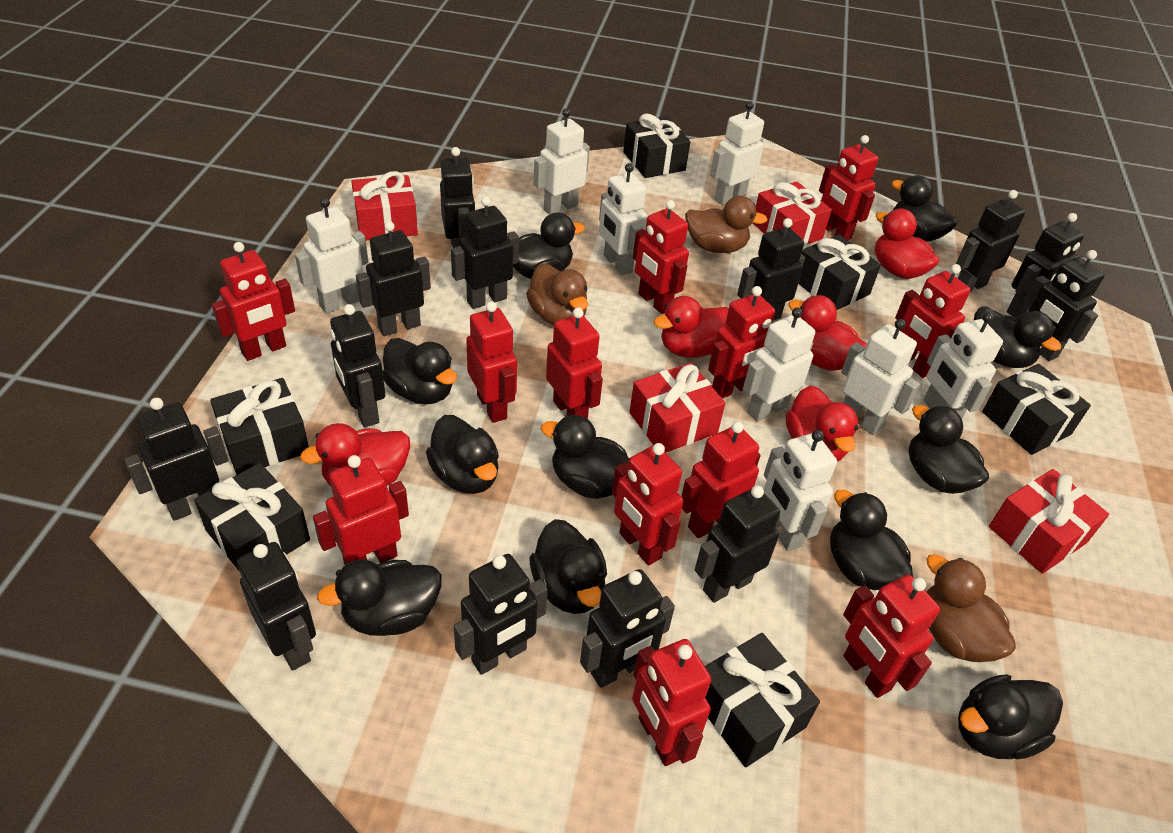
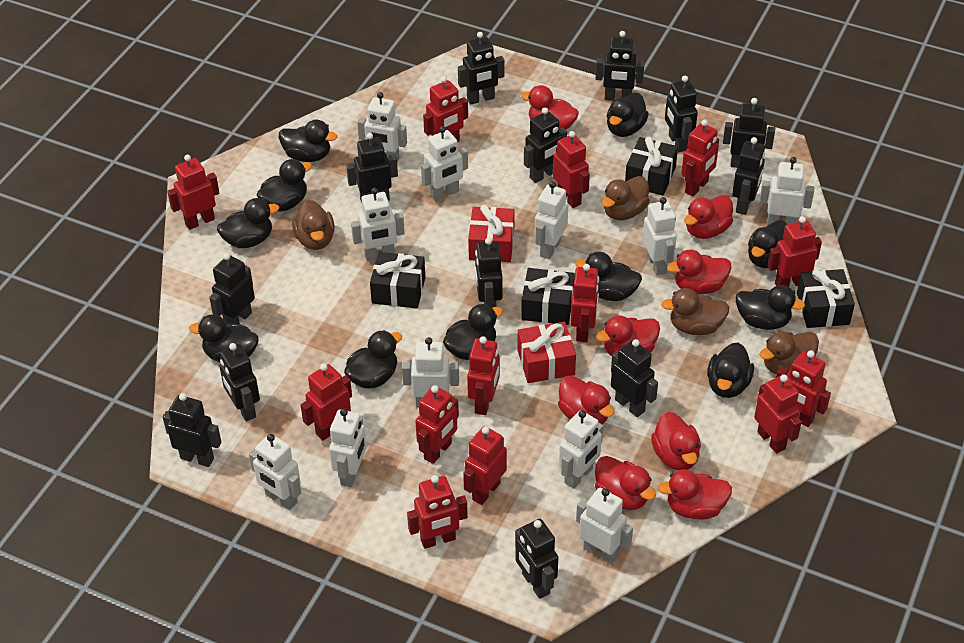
black gift: [194,463,310,572] [210,378,309,475] [623,113,690,178] [705,633,820,767] [798,234,881,310] [982,364,1091,455] = 6 -> [370,252,425,309] [521,268,575,325] [625,136,678,196] [797,269,855,328] = 4
brown duck: [526,263,588,325] [685,196,768,253] [926,554,1016,662] = 3 -> [292,200,335,250] [602,176,650,220] [661,288,730,335] [759,332,819,374] = 4
red duck: [300,423,410,486] [654,296,729,358] [786,385,858,461] [788,295,867,371] [875,208,939,279] = 5 -> [520,85,579,130] [558,375,614,425] [595,456,656,510] [596,315,660,356] [651,412,701,471] [658,469,732,520] [667,250,731,294] [684,195,733,239] = 8
red gift: [351,171,418,240] [629,363,725,453] [753,181,832,246] [989,469,1109,574] = 4 -> [468,205,514,262] [517,322,576,383] = 2
red robot: [212,242,295,361] [313,455,409,565] [466,301,517,423] [546,308,603,419] [612,443,683,565] [632,639,711,766] [633,200,689,314] [681,421,760,538] [708,286,775,399] [819,135,878,240] [843,575,940,698] [895,264,971,378] = 12 -> [167,155,219,230] [301,363,352,441] [407,475,468,549] [415,385,459,464] [423,76,468,142] [463,426,507,505] [467,336,500,415] [553,131,590,208] [570,264,599,342] [681,120,719,197] [754,375,802,454] [768,216,822,287] [776,350,831,427] = 13
white robot: [295,198,368,314] [534,108,590,215] [599,163,648,276] [710,101,764,205] [743,307,815,422] [763,430,837,551] [841,319,920,435] [923,312,1003,418] = 8 -> [249,434,301,510] [329,408,367,487] [351,188,405,261] [357,92,407,163] [402,337,459,408] [421,126,468,201] [534,181,568,259] [559,410,603,489] [576,488,633,565] [642,197,677,275] [760,157,814,226] = 11

